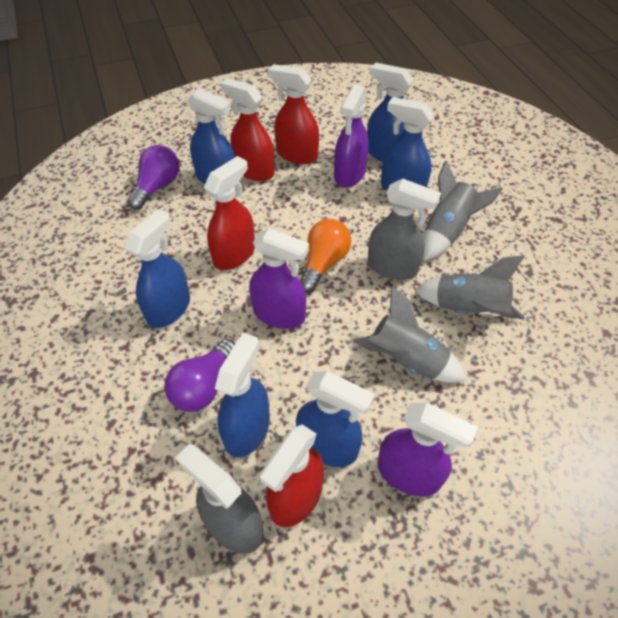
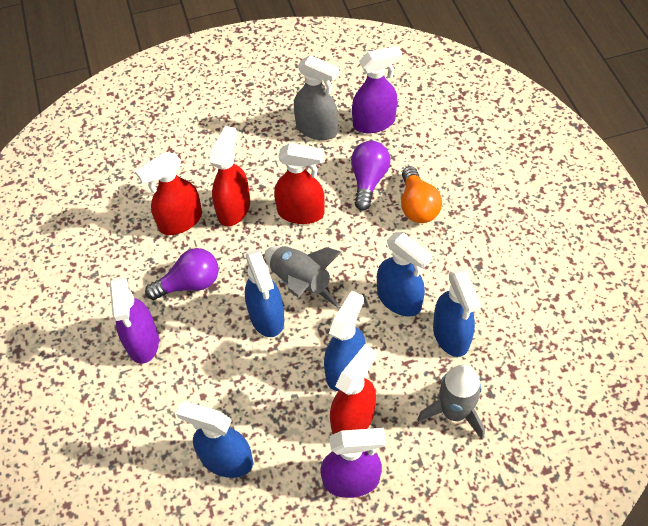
blue spray bottle: [125,209,190,328] [187,88,235,184] [215,333,270,458] [296,371,375,467] [367,63,414,162] [381,97,434,191] = 6 -> [176,401,253,478] [245,249,284,337] [324,291,366,391] [377,232,433,317] [433,268,481,357] = 5
grey rocket: [353,286,466,383] [415,255,525,320] [423,161,503,261] = 3 -> [265,246,341,308] [417,364,485,440] = 2
grey spray bottle: [175,444,263,554] [368,179,441,280] = 2 -> [294,55,339,140] = 1

